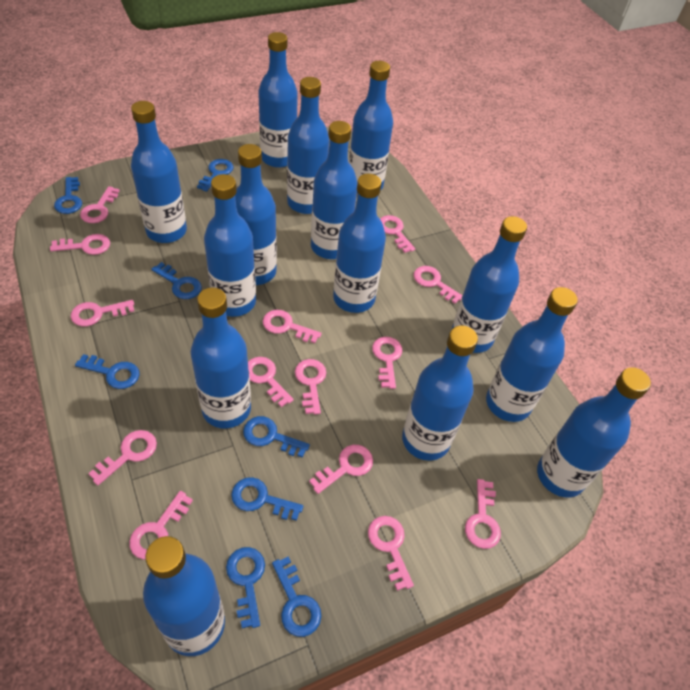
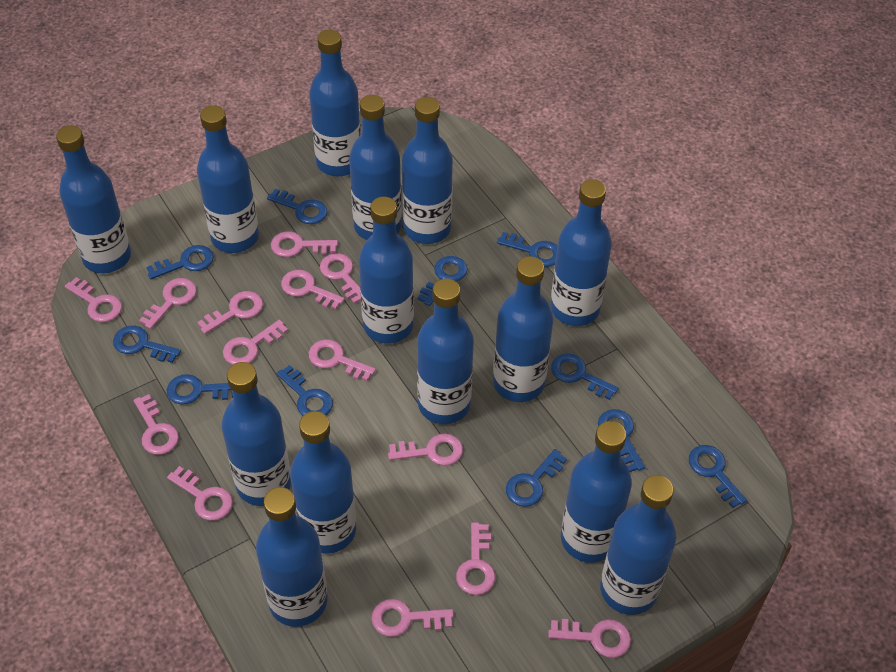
blue key: [54,177,82,214] [75,354,140,389] [151,262,202,299] [197,159,234,192] [226,547,265,628] [231,477,303,521] [243,416,310,458] [272,556,322,637] = 8 -> [113,326,181,363] [146,245,214,279] [167,374,233,404] [267,189,327,224] [276,365,333,416] [418,256,468,306] [497,232,558,267] [506,449,567,507] [551,353,619,400] [598,409,645,472] [689,445,747,508] = 11

